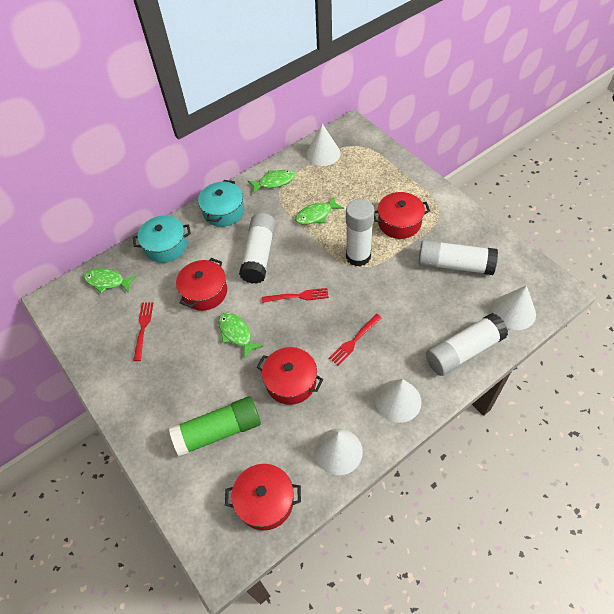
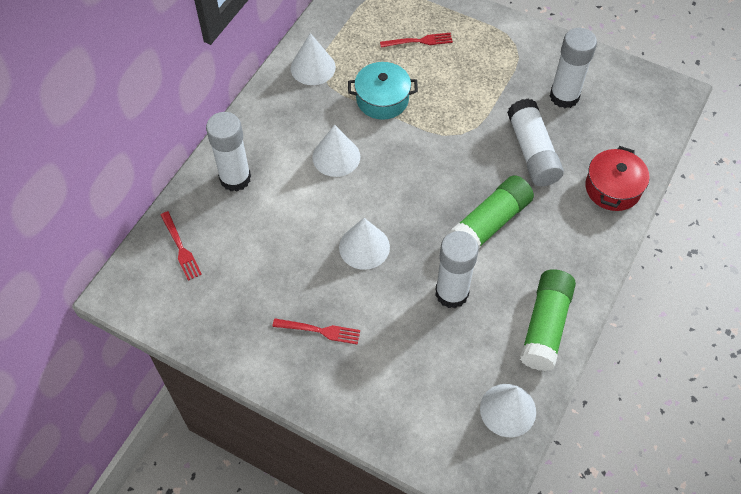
green fish: [84,268,137,294] [218,313,263,359] [248,170,295,194] [295,196,344,225] = 4 -> none = 0
green glue stick: [169,396,261,456] = 1 -> [449,175,534,248] [520,269,576,371] = 2
red pot: [176,258,227,311] [225,464,301,531] [257,347,323,405] [374,192,430,239] = 4 -> [585,146,650,211] = 1
turquoise pot: [133,215,191,263] [198,180,244,227] = 2 -> [348,62,418,120] = 1

